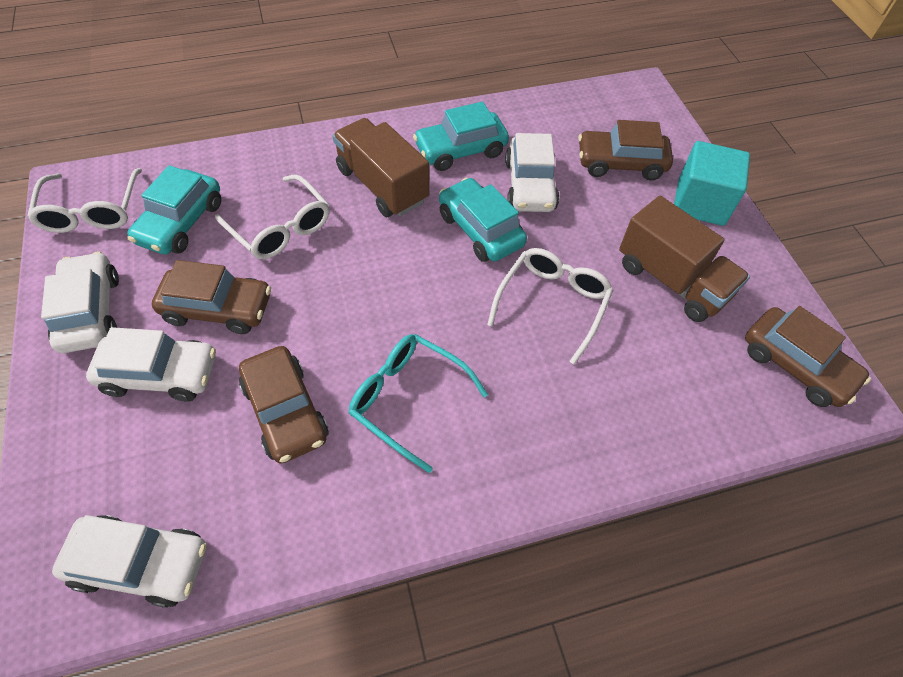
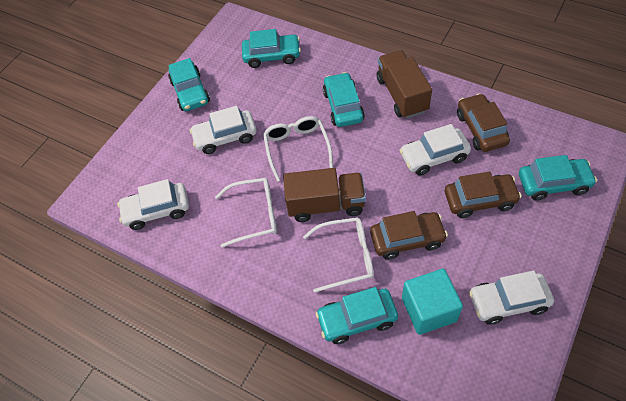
brown car: [152,260,271,334] [239,346,329,463] [578,120,673,180] [745,306,871,407] = 4 -> [370,211,448,260] [445,171,521,218] [457,93,510,152] = 3
turquoise car: [127,165,221,255] [413,102,509,171] [439,178,527,262] = 3 -> [168,58,210,111] [242,29,301,68] [315,287,398,344] [323,72,365,127] [519,155,597,201] = 5
turquoise glasses: [349,334,488,473] = 1 -> none = 0

